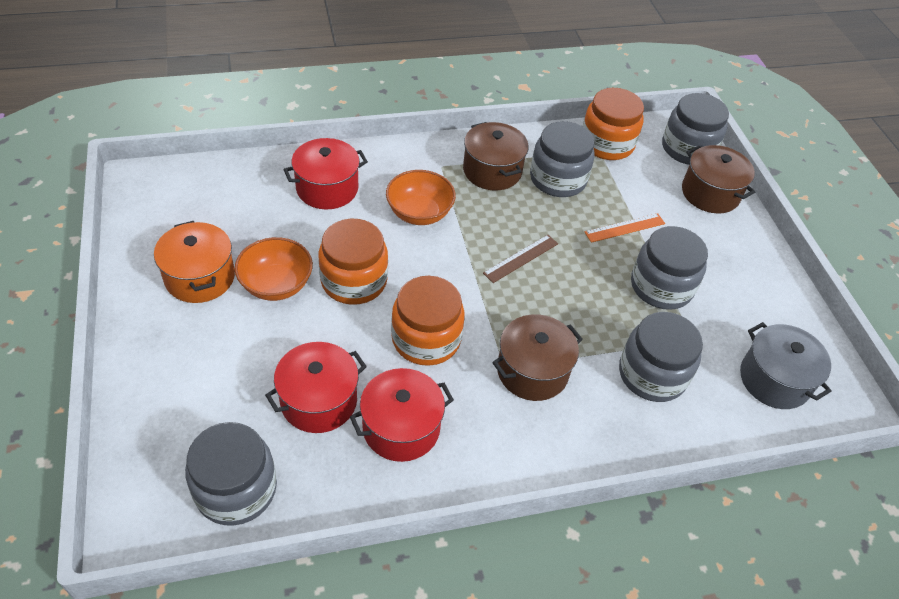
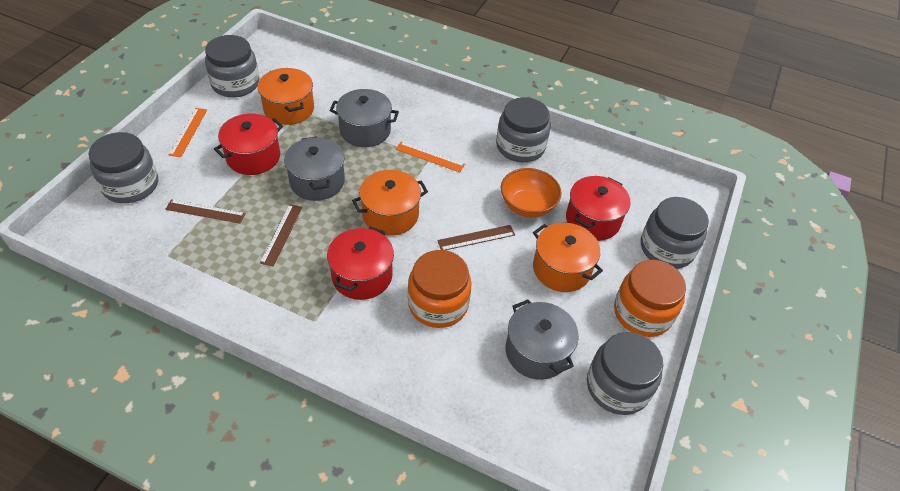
brown pot: [463,122,528,191] [492,314,583,401] [682,145,755,214] = 3 -> none = 0
brown ruler: [483,235,558,283] = 1 -> [165,199,245,224] [260,204,303,267] [437,225,515,250] = 3
grey pot: [740,322,832,409] = 1 -> [284,136,345,201] [329,89,399,147] [505,299,579,380] = 3
orange bowl: [235,237,313,301] [386,170,456,225] = 2 -> [501,168,561,218] = 1
orange jar: [319,219,388,305] [391,276,465,366] [583,88,644,160] = 3 -> [408,250,472,328] [614,260,686,337] = 2
orange pot: [154,221,235,303] = 1 -> [258,68,314,125] [352,170,428,236] [533,223,603,292] = 3
orange ruler: [585,213,665,243] = 1 -> [169,108,207,157] [396,141,465,172] = 2

